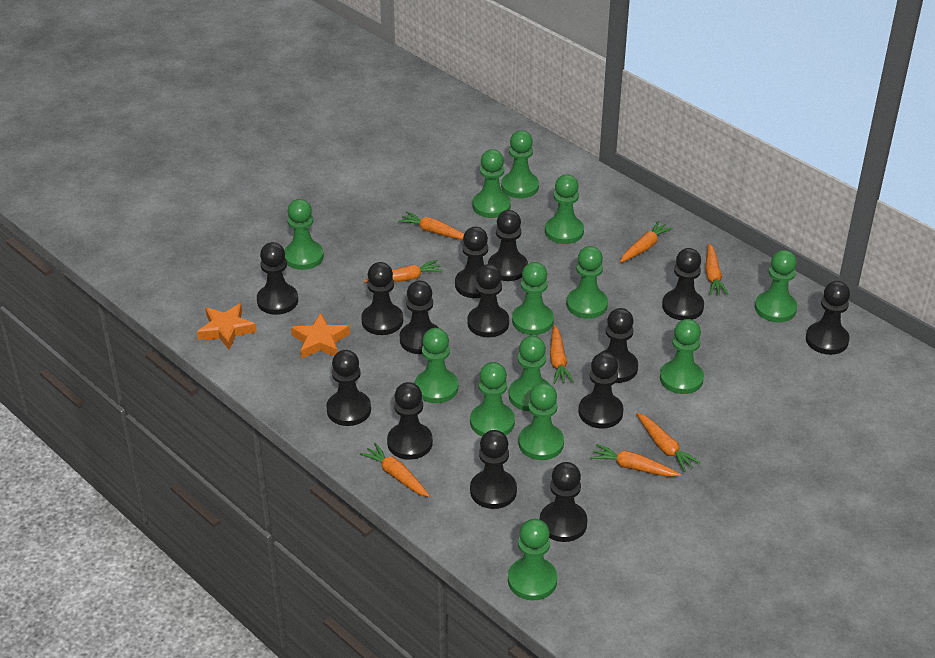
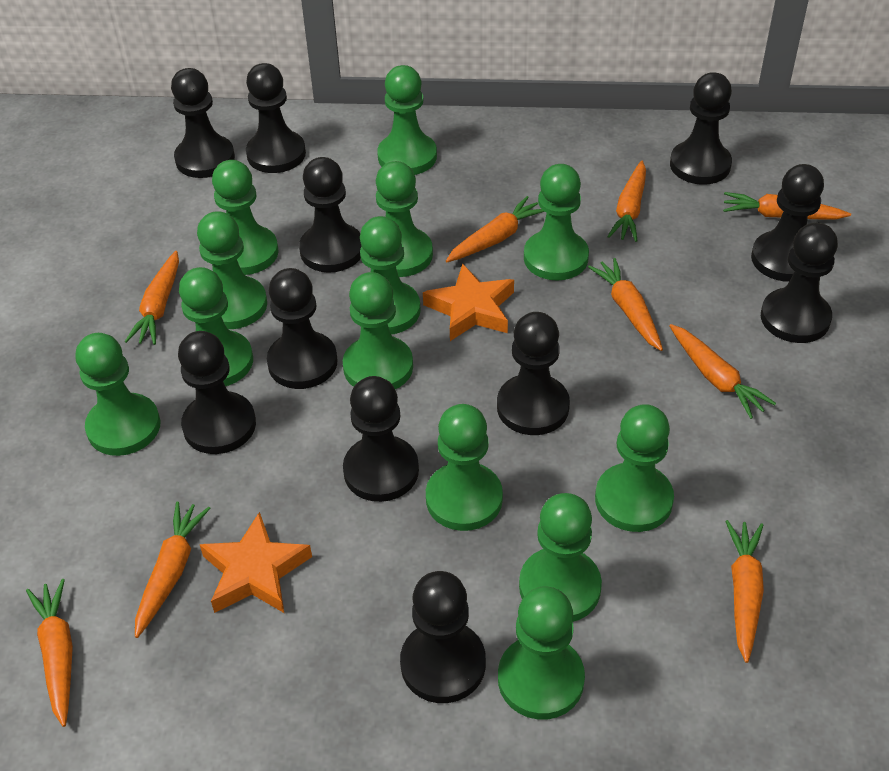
black pawn: [257,242,298,315] [326,350,371,426] [361,262,403,335] [387,382,433,460] [400,281,439,354] [455,227,488,298] [467,264,509,337] [470,430,517,509] [488,210,528,281] [540,462,588,542] [579,352,624,428] [602,308,638,383] [662,248,704,320] [806,281,850,355] = 14 -> [171,68,235,178] [178,331,256,454] [246,63,306,173] [267,268,338,389] [299,157,362,273] [343,376,419,502] [400,571,486,703] [497,312,570,435] [670,72,732,185] [751,164,824,282] [761,222,838,343] = 11
orange carrot: [360,443,430,497] [364,260,443,283] [398,211,464,240] [550,325,574,384] [590,444,681,477] [620,221,673,263] [636,413,701,472] [705,243,729,295] = 8 -> [26,579,73,727] [125,251,179,345] [135,502,210,638] [446,196,545,262] [588,258,663,351] [607,160,646,242] [669,324,776,419] [723,192,851,219] [725,520,764,663] = 9

